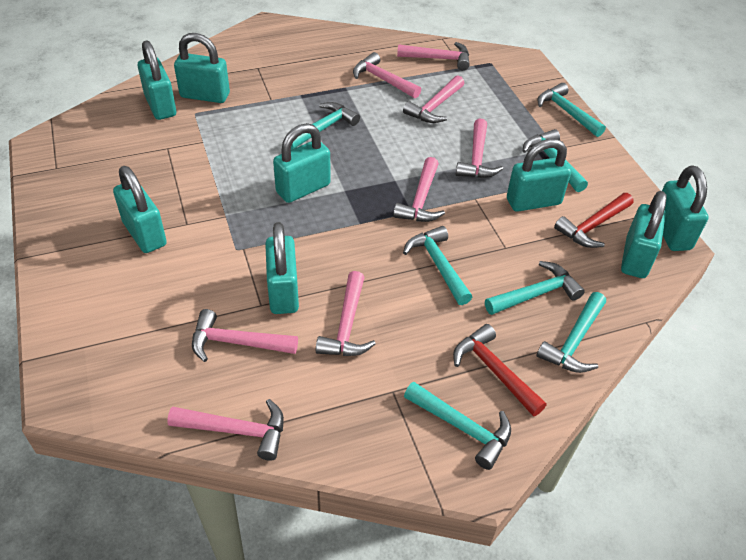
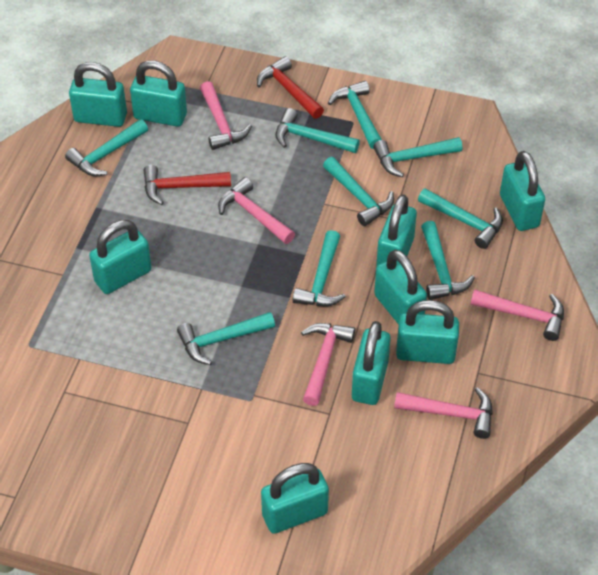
pink hammer: [167,399,284,461] [192,309,298,362] [316,271,376,356] [353,52,421,99] [393,157,445,222] [397,42,470,70] [403,75,465,123] [456,118,503,178] = 8 -> [200,81,252,150] [218,177,295,244] [301,323,355,406] [394,387,493,439] [471,290,564,341] = 5
turquoise hammer: [291,102,360,150] [403,226,472,305] [404,382,511,470] [485,261,585,315] [523,129,588,192] [537,83,606,137] [537,292,606,373] = 7 -> [65,119,148,176] [177,312,275,365] [276,108,360,153] [293,230,346,306] [323,157,394,226] [328,81,382,149] [373,137,462,177] [418,188,503,249] [421,221,475,300] = 9
turquoise padlock: [113,166,167,253] [138,40,176,120] [174,33,230,103] [265,222,299,314] [273,123,331,203] [507,139,571,212] [621,191,666,278] [662,166,709,251] = 8 -> [69,62,127,127] [89,220,152,294] [130,60,187,127] [261,463,329,534] [352,321,391,405] [374,250,427,325] [376,194,417,267] [396,300,459,364] [500,151,545,231] = 9

